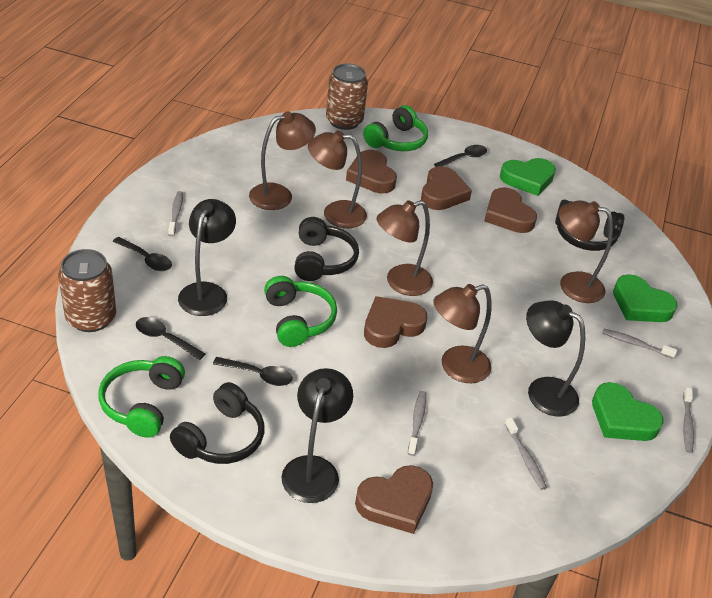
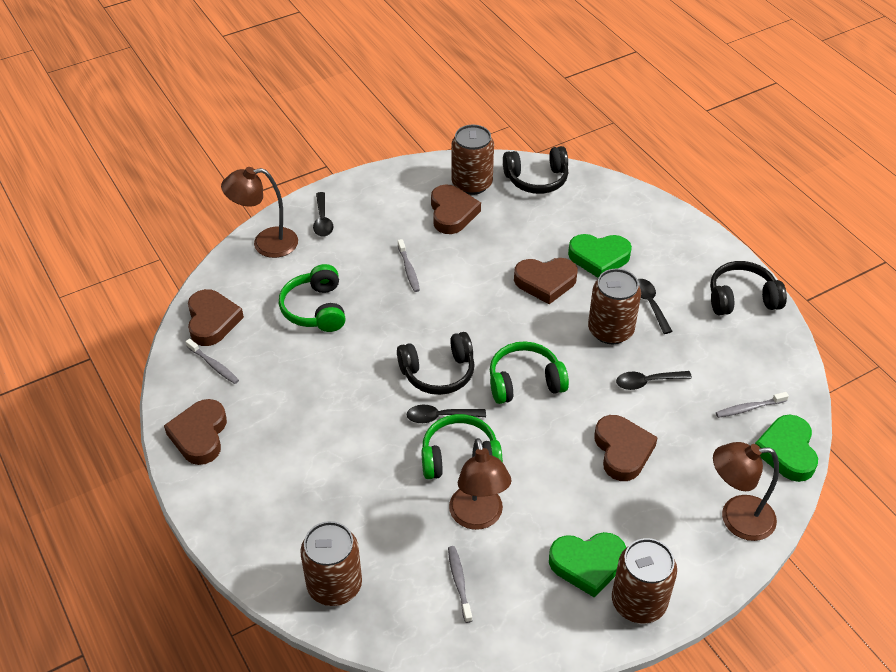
black lamp: [178,199,236,316] [281,368,353,503] [526,300,585,417] = 3 -> none = 0
brown can: [58,249,116,332] [326,64,368,130] = 2 -> [300,521,362,606] [451,125,494,195] [588,269,641,344] [612,538,677,624] = 4
brown lamp: [249,111,316,210] [308,131,367,228] [376,200,433,296] [433,284,492,383] [559,200,613,303] = 5 -> [221,167,298,258] [449,438,511,530] [713,442,779,541] = 3
grey toothbrush: [168,191,183,236] [408,391,426,456] [505,418,547,490] [602,329,677,359] [683,387,694,453] = 5 -> [186,339,239,384] [398,239,420,292] [448,546,473,623] [716,392,789,418] = 4

